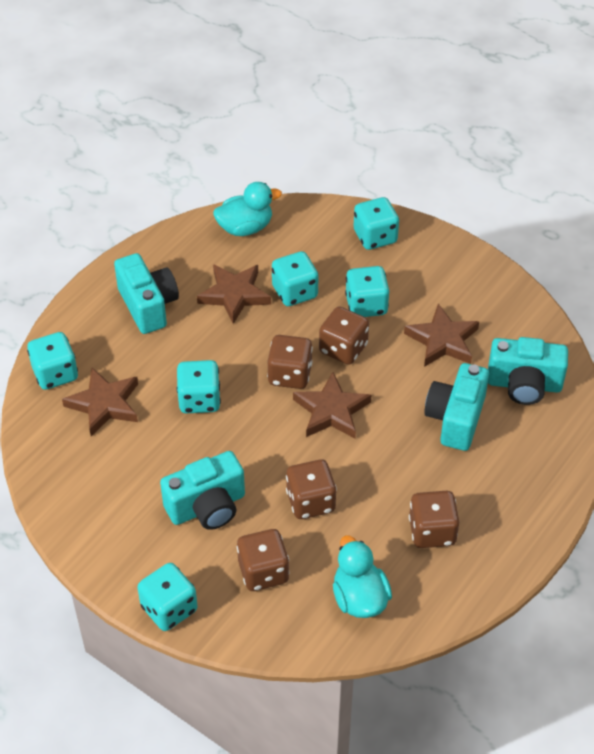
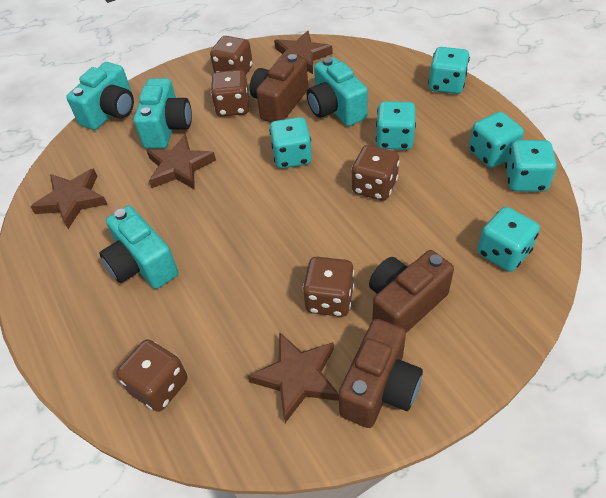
brown camera: none = 0 -> [250,54,308,123] [338,319,423,428] [369,250,454,333] = 3
turquoise duck: [213,182,282,236] [333,536,392,618] = 2 -> none = 0

